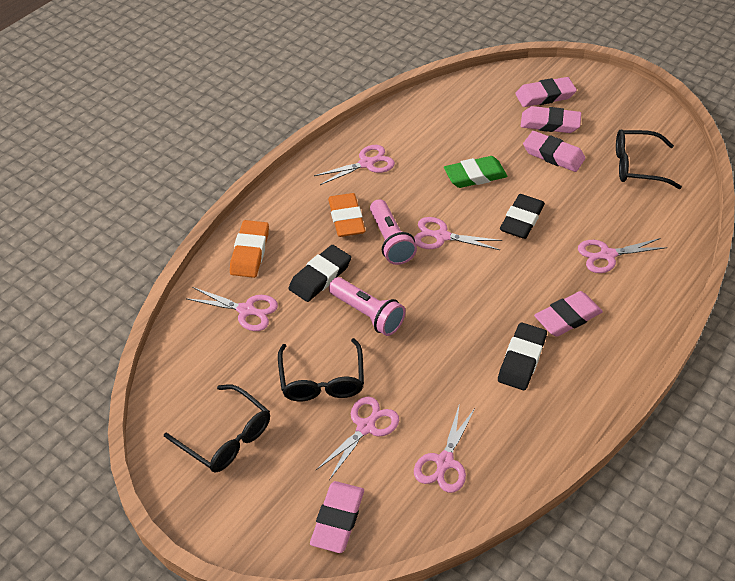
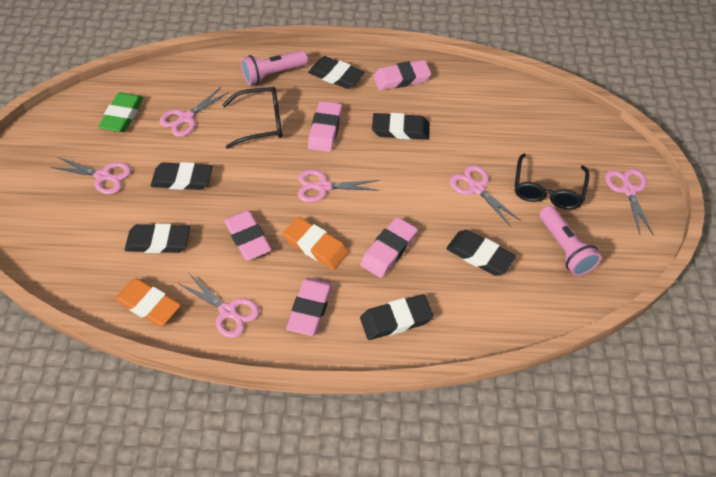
black eraser: [289,245,351,302] [498,322,547,390] [500,194,545,239] = 3 -> [125,223,190,253] [150,162,213,190] [308,56,365,89] [360,294,434,340] [372,113,430,140] [446,230,516,276] = 6
black glasses: [164,384,270,473] [278,338,364,401] [616,130,682,189] = 3 -> [222,87,282,149] [515,153,589,210] = 2

